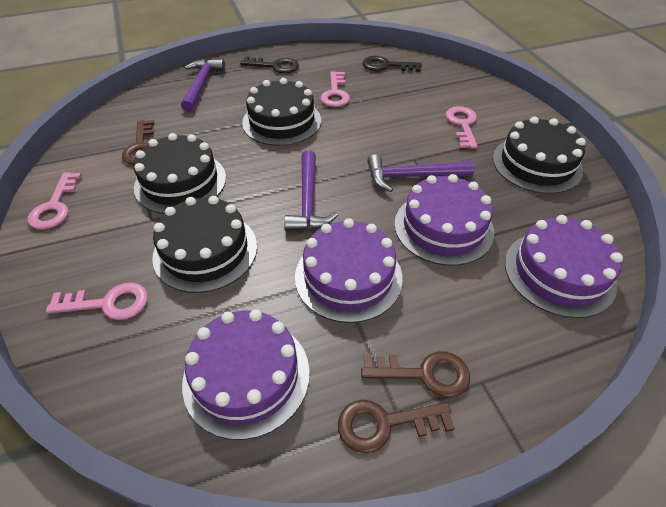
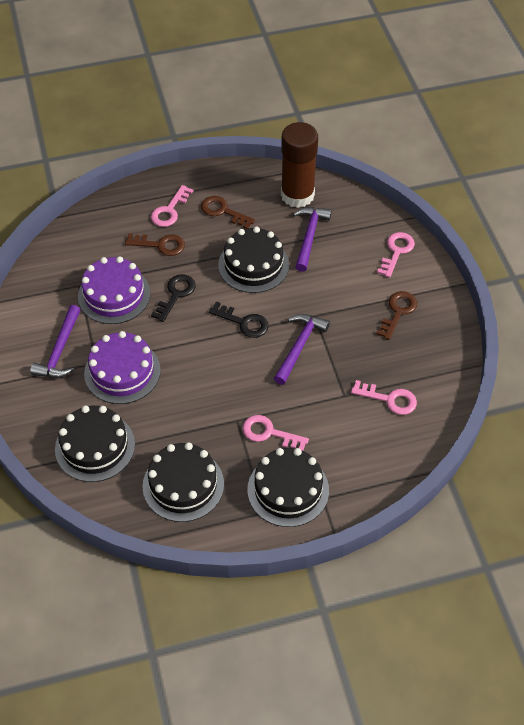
brown glue stick: none = 0 -> [281,122,318,208] = 1
purple cake: [182,309,310,440] [295,218,403,323] [394,174,494,266] [505,215,623,318] = 4 -> [78,256,150,324] [84,331,161,404] = 2

